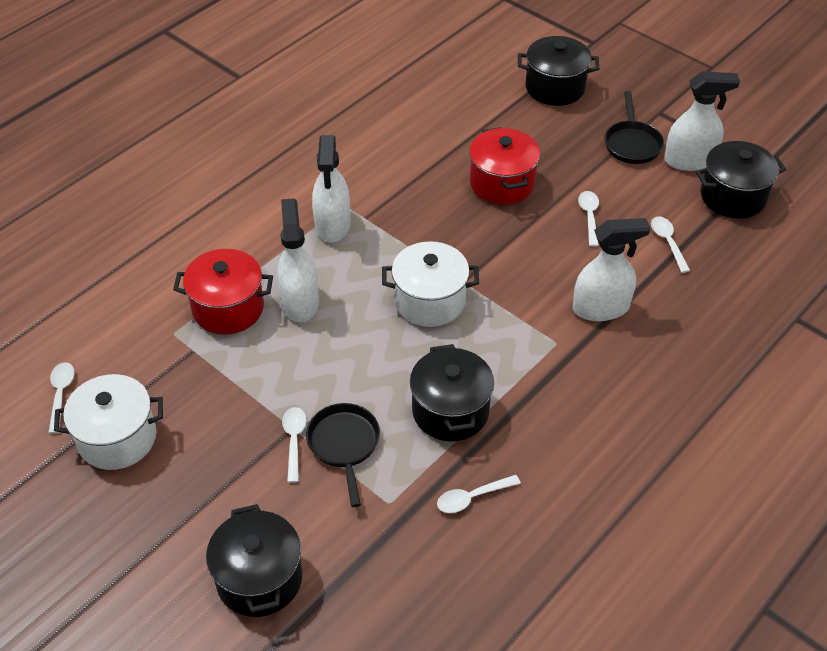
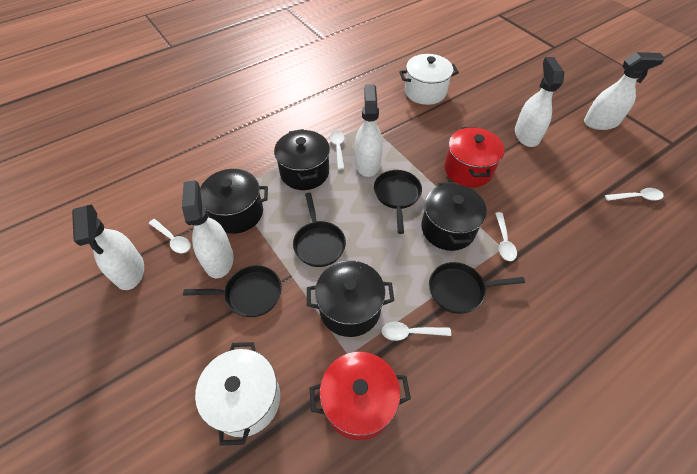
black pan: [306,403,380,507] [604,91,664,164] = 2 -> [183,265,282,317] [293,193,346,267] [374,170,422,234] [429,262,525,314] = 4
white spray bottle: [277,198,319,322] [312,135,351,243] [573,218,650,321] [664,72,740,171] = 4 -> [72,204,144,290] [182,180,233,278] [355,85,383,177] [515,57,564,147] [584,52,665,130] = 5

